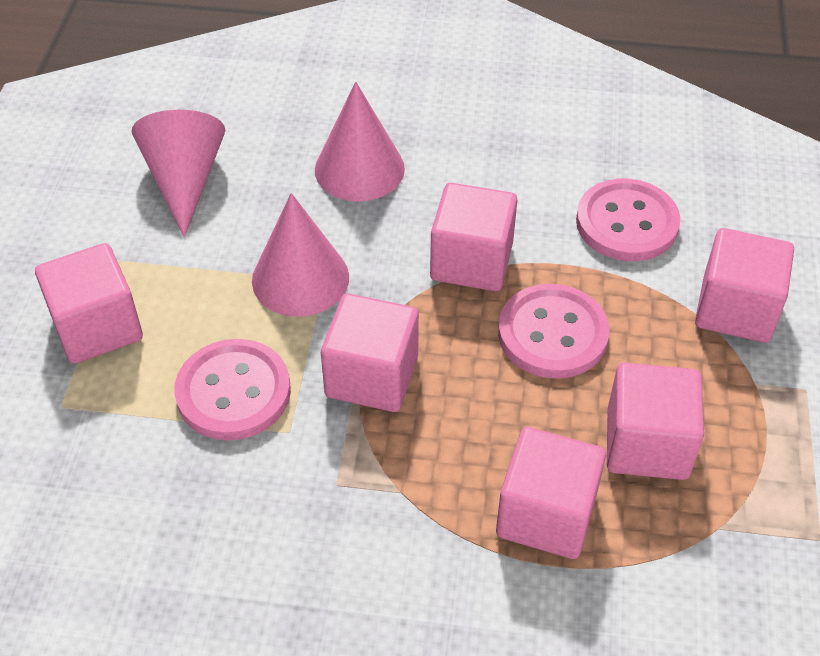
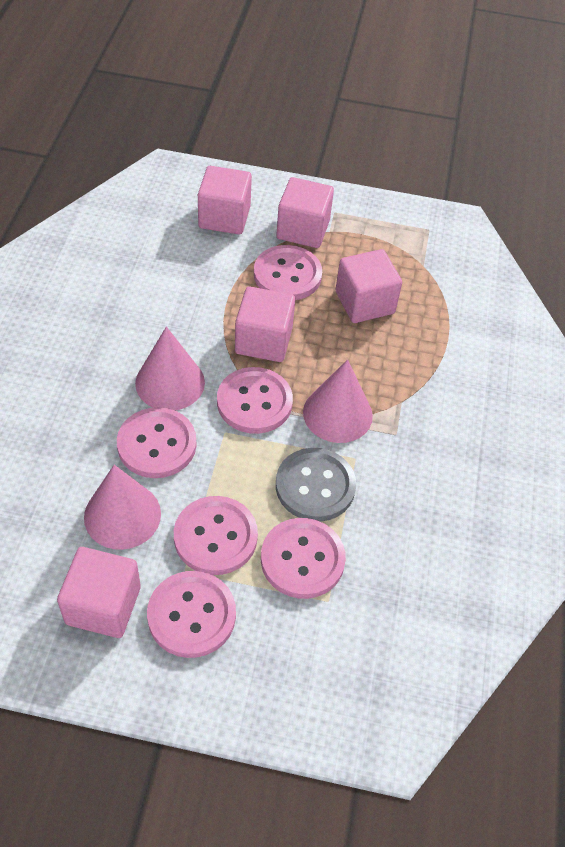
grey button: none = 0 -> [276,448,356,522] = 1
pink button: [174,339,291,440] [498,284,610,379] [576,179,681,261] = 3 -> [117,407,197,478] [147,571,236,658] [174,496,258,575] [217,367,293,434] [254,245,322,300] [261,518,346,599] = 6
pink cube: [35,243,143,364] [321,293,419,412] [430,183,517,291] [496,427,606,559] [607,363,704,480] [695,228,794,343] = 6 -> [57,547,141,638] [198,166,252,235] [235,287,295,362] [276,177,334,248] [336,249,402,323] = 5

